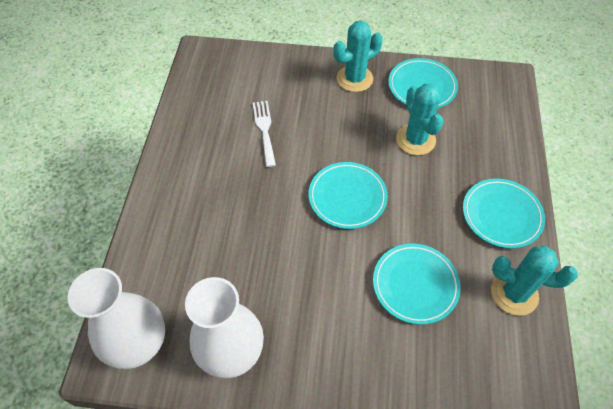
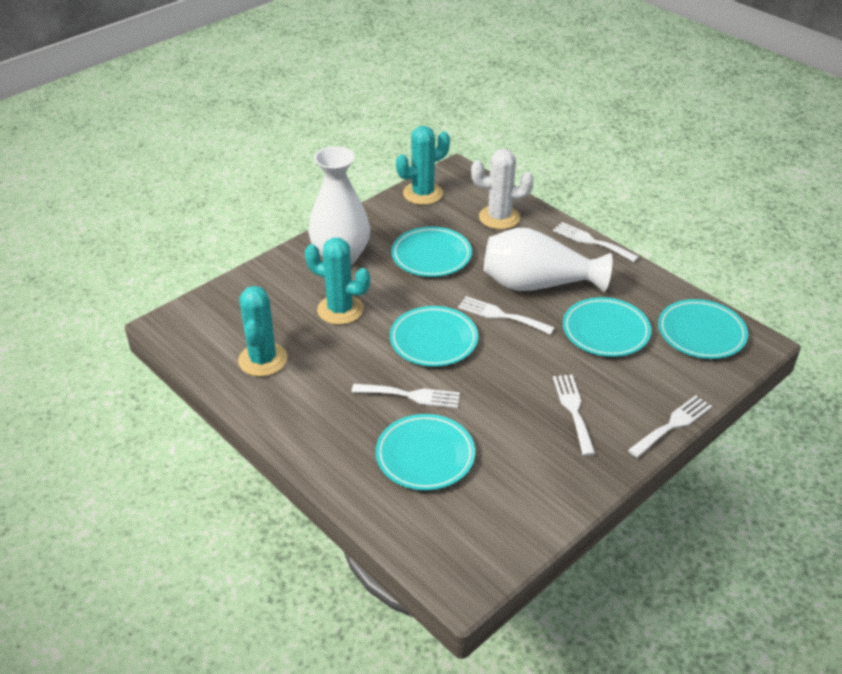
turquoise plate: [308,162,388,229] [373,244,461,325] [388,58,458,108] [463,178,545,248] = 4 -> [375,414,475,491] [390,306,478,367] [391,227,472,277] [563,297,651,357] [658,299,748,359] = 5
white cactus: none = 0 -> [471,149,533,229] = 1
white fork: [253,101,276,167] = 1 -> [352,384,460,408] [458,296,555,335] [553,222,639,262] [553,375,595,456] [628,395,712,458] = 5

